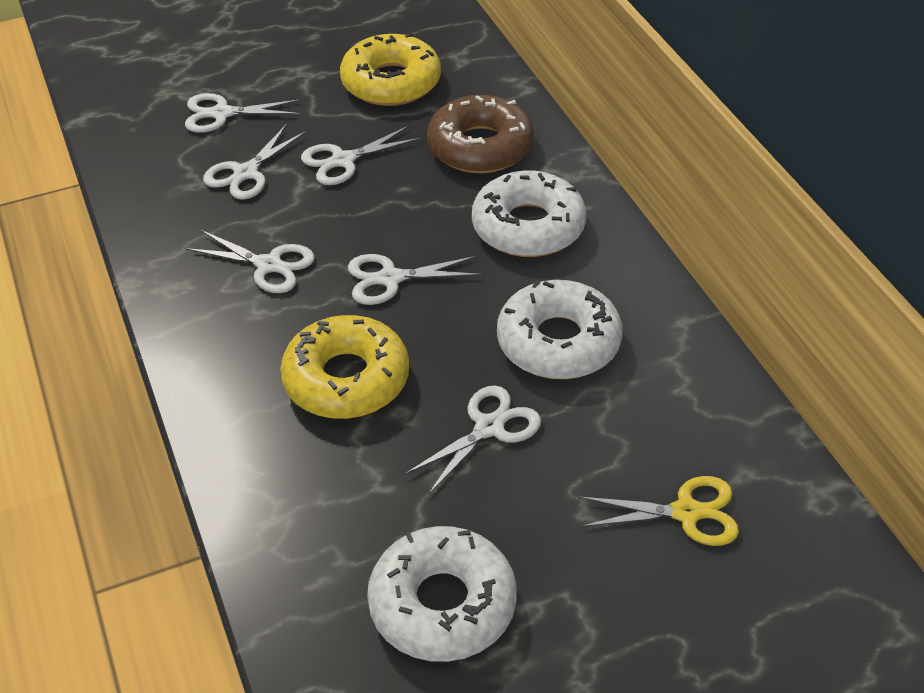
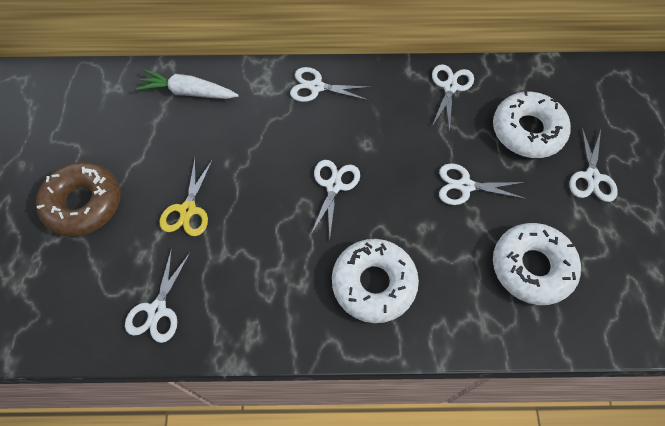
white carrot: none = 0 -> [136,69,239,99] = 1
yellow donut: [280,315,409,419] [340,33,441,106] = 2 -> none = 0

